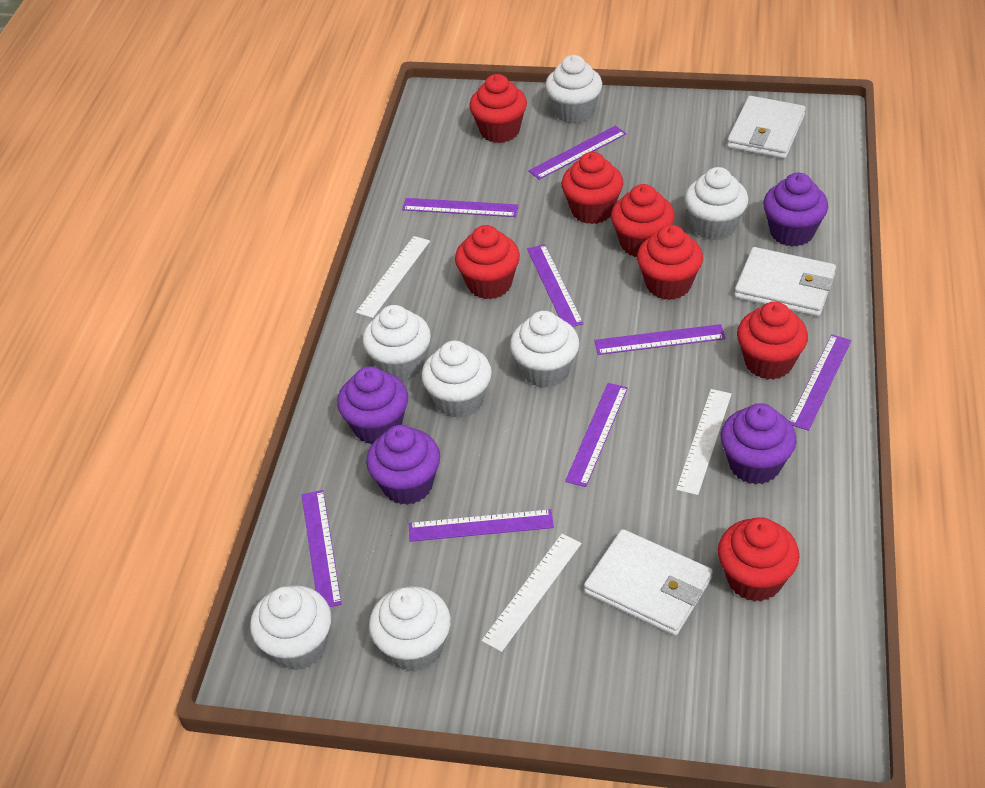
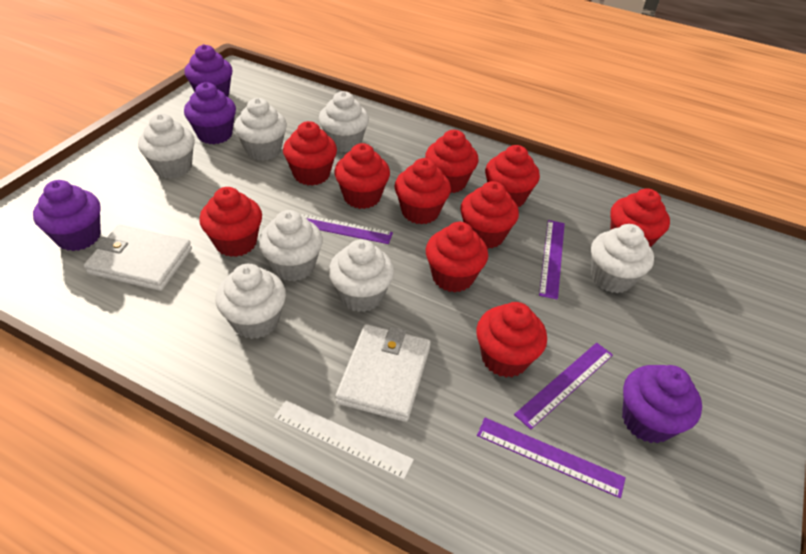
purple ruler: [302,490,342,607] [402,198,519,217] [409,509,554,542] [527,244,584,327] [528,126,626,180] [565,383,628,487] [594,324,726,355] [789,334,851,431] = 8 -> [299,213,393,244] [477,418,626,498] [514,343,613,430] [539,220,565,300] = 4
red cupcake: [455,225,520,299] [469,74,527,143] [561,152,623,224] [611,184,675,257] [637,225,703,300] [718,517,799,602] [737,302,808,380] = 7 -> [199,187,262,257] [283,121,337,186] [335,143,390,209] [394,158,451,224] [425,130,478,193] [426,222,488,292] [460,181,519,249] [476,302,547,377] [485,145,540,207] [610,188,670,247] = 10
white ruler: [356,236,430,318] [482,534,581,652] [676,389,732,495] = 3 -> [274,400,414,480] = 1
white wallet: [584,529,713,636] [727,96,806,159] [734,247,836,317] = 3 -> [84,225,192,291] [335,324,431,422] = 2

